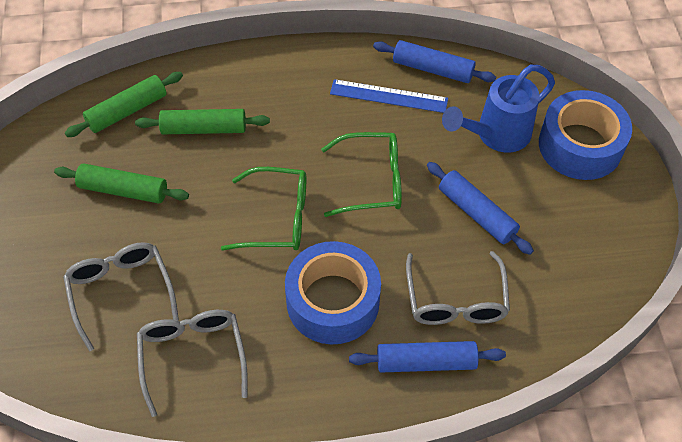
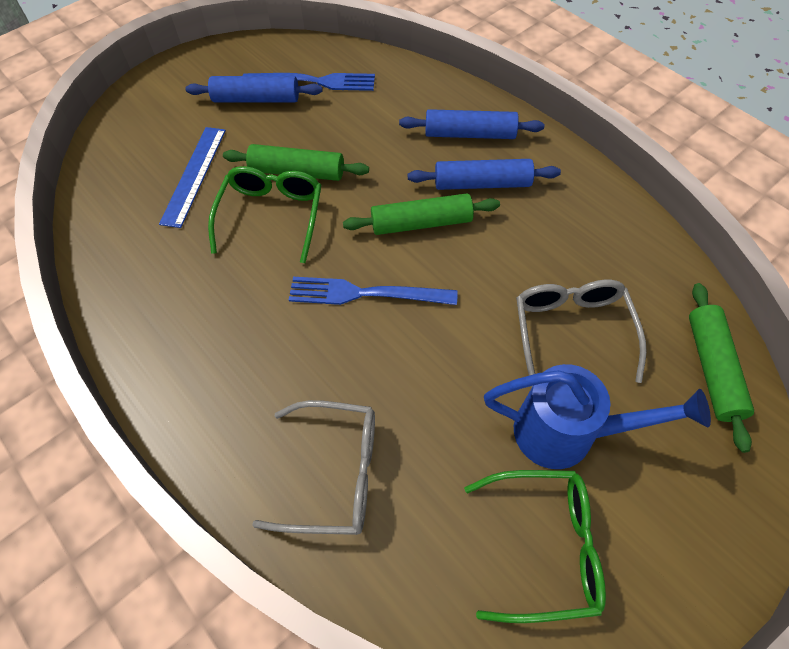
blue fork: none = 0 -> [243,73,375,91] [289,277,458,305] = 2
blue tape: [285,241,381,344] [539,90,632,180] = 2 -> none = 0
grey glasses: [63,242,179,351] [137,310,248,417] [406,251,510,325] = 3 -> [252,400,375,535] [516,280,647,387] = 2

